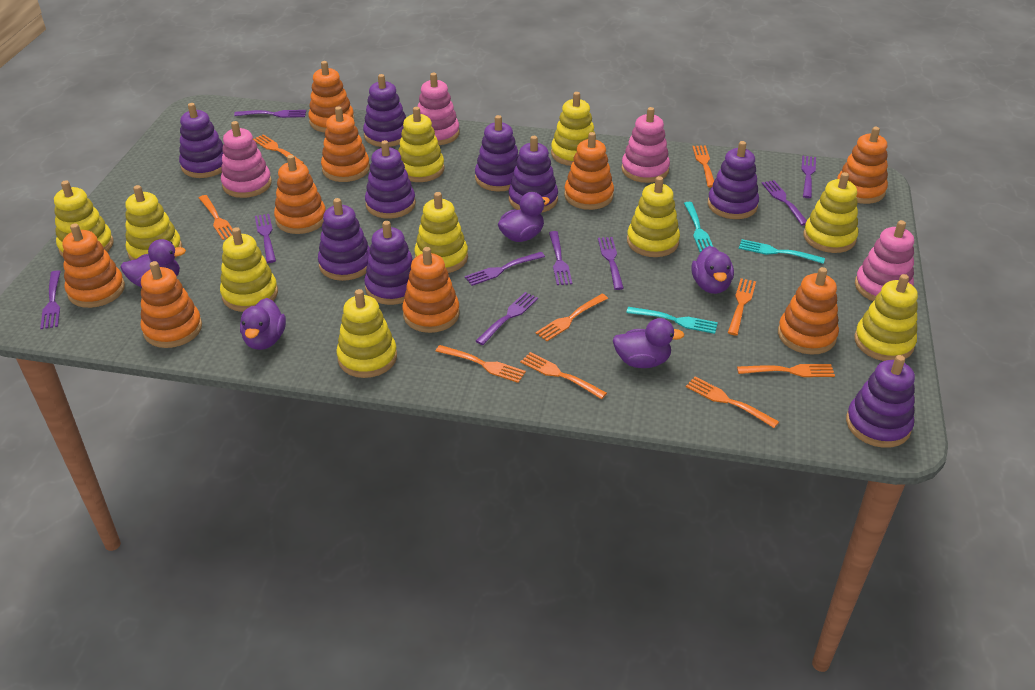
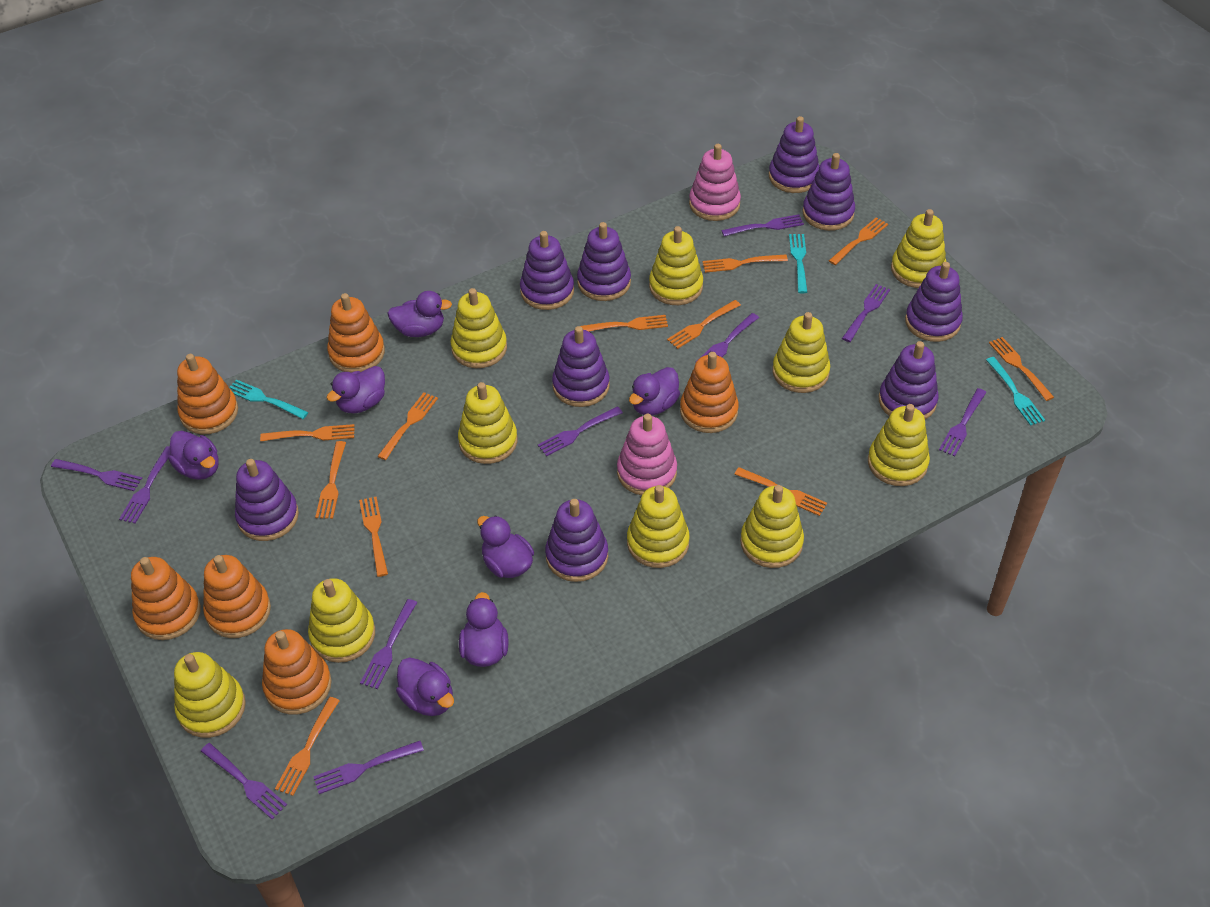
orange fork: [199,195,233,240] [253,134,304,164] [436,345,526,383] [520,352,607,399] [536,294,608,341] [686,377,779,428] [692,146,714,188] [728,278,756,335] [737,364,835,377] = 9 -> [260,424,355,441] [275,697,340,796] [315,441,346,519] [359,497,388,577] [377,392,438,460] [581,315,668,331] [667,300,741,349] [702,255,788,273] [734,467,827,516] [829,217,888,265] [989,337,1054,401] = 11
orange stacking toy: [62,223,125,308] [141,261,202,348] [274,155,326,234] [308,61,354,132] [321,106,370,182] [402,247,460,333] [564,132,614,210] [778,267,839,355] [837,127,888,204] = 9 -> [131,557,201,640] [177,354,238,434] [203,555,271,638] [262,629,332,715] [327,293,385,373] [680,352,739,433] = 6
pink stacking toy: [221,121,272,198] [417,73,460,145] [621,107,670,183] [855,220,914,301] = 4 -> [617,414,677,495] [689,144,741,221] = 2
purple duck: [121,239,186,288] [240,298,286,350] [498,192,550,242] [613,318,685,368] [691,246,734,294] = 5 -> [168,431,219,480] [327,366,385,413] [387,291,452,337] [396,658,454,716] [459,592,509,667] [477,515,534,578] [629,367,680,416] = 7
purple fork: [40,270,61,329] [234,110,306,118] [255,214,276,263] [465,252,545,286] [476,292,538,345] [549,231,572,285] [598,237,624,290] [762,180,807,226] [801,155,816,198] = 9 -> [51,459,142,491] [119,446,171,523] [201,743,287,819] [313,741,424,794] [360,599,417,689] [538,406,623,456] [696,313,759,362] [721,214,804,236] [842,284,890,342] [939,388,986,457] = 10

